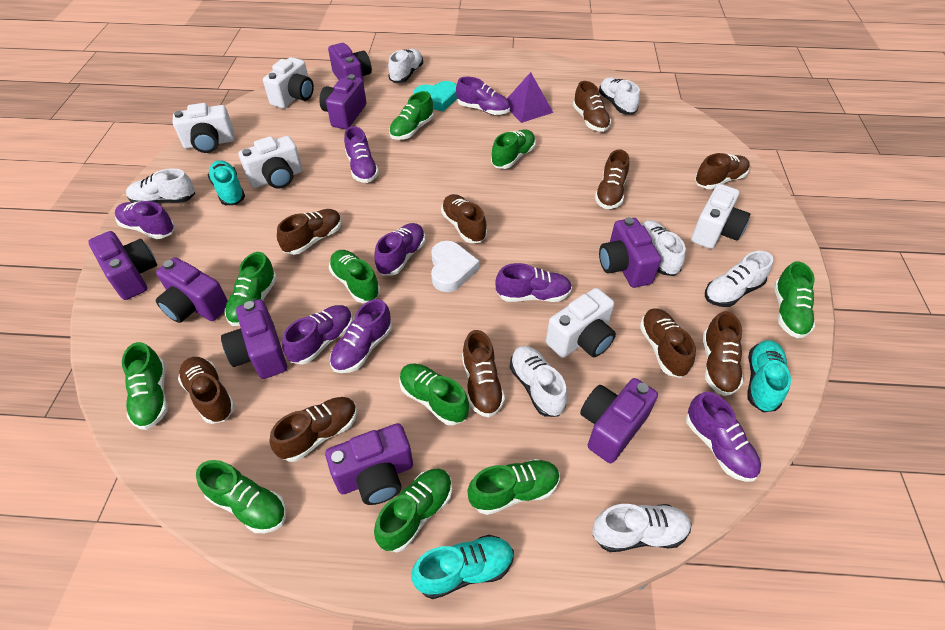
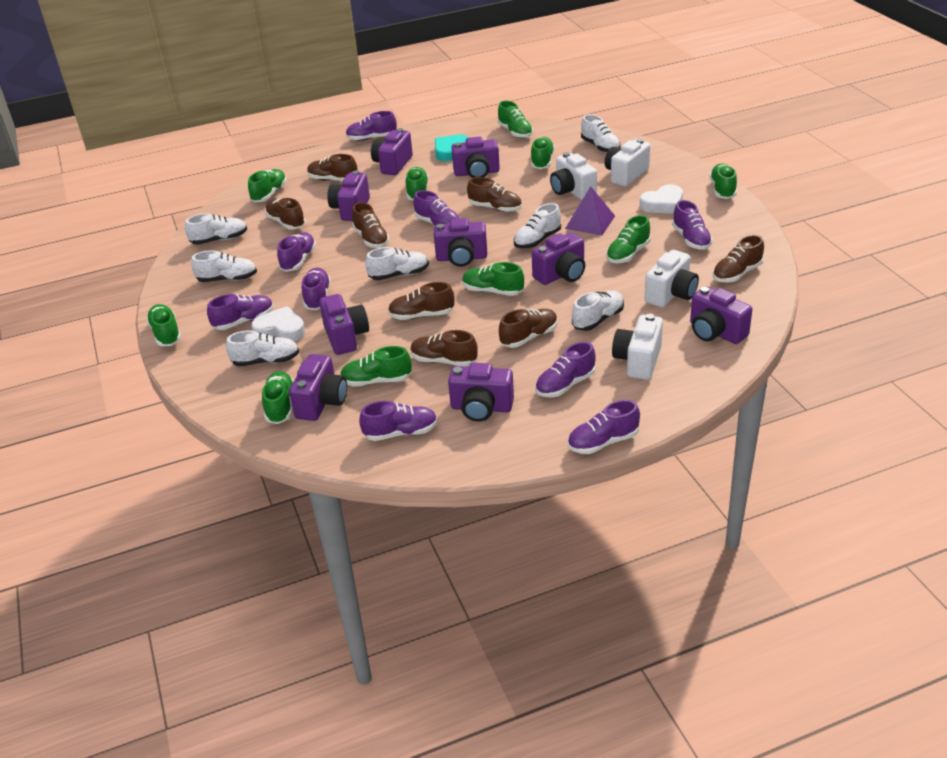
brown shoe: [178,357,235,424] [270,397,357,462] [277,209,342,255] [441,194,487,243] [462,330,505,417] [573,81,611,132] [595,150,629,209] [640,308,696,378] [695,153,750,189] [703,311,743,396] = 10 -> [265,198,305,230] [307,154,358,181] [352,202,390,248] [388,282,454,320] [411,330,478,366] [467,177,522,212] [499,309,558,348] [713,235,764,283] = 8
purple camera: [88,231,157,300] [156,257,228,323] [221,299,287,379] [319,74,366,129] [325,423,413,505] [328,43,372,83] [580,378,658,463] [599,217,661,288] = 8 -> [289,354,347,421] [319,294,369,355] [327,170,370,221] [371,128,413,175] [434,218,487,267] [448,363,514,422] [452,136,500,178] [532,232,585,285] [690,286,753,344] = 9
purple shoe: [115,201,175,239] [282,305,353,365] [330,299,392,373] [344,126,379,183] [374,223,425,276] [456,77,510,115] [495,263,572,302] [686,392,761,482] = 8 -> [207,294,274,330] [277,232,316,272] [302,268,331,310] [346,111,397,141] [359,401,438,441] [413,190,460,225] [535,342,596,397] [568,400,640,454] [672,200,713,250] = 9
turquoise shoe: [208,160,245,205] [411,535,514,599] [748,340,791,412] = 3 -> none = 0
white camera: [173,103,235,153] [239,136,302,189] [263,57,314,109] [546,288,616,358] [691,184,750,249] = 5 -> [550,152,597,200] [605,138,650,187] [612,314,663,380] [645,250,699,308] = 4
white heart: [431,241,480,292] = 1 -> [251,306,305,341] [640,184,683,214] = 2

